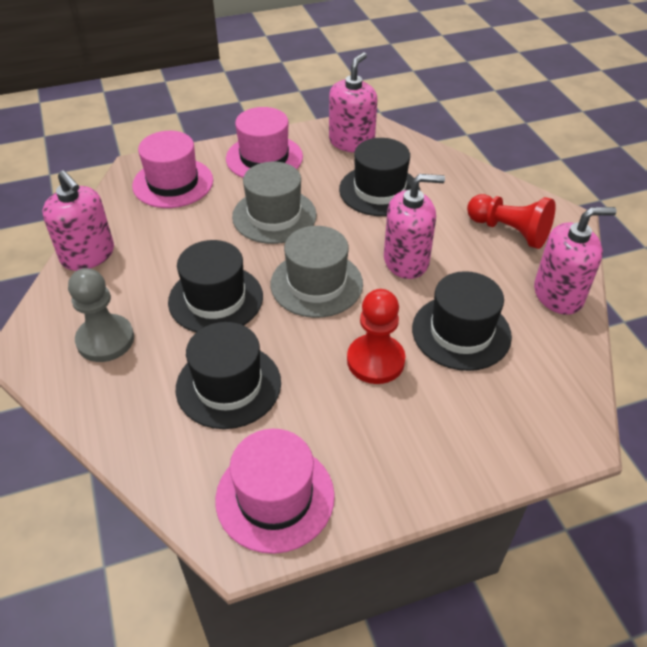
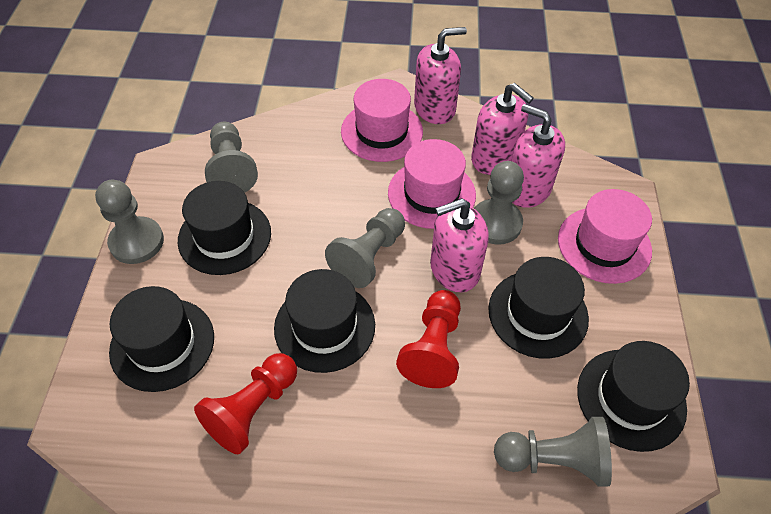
black hat: [168,240,263,332] [176,322,281,429] [339,138,420,216] [412,271,512,371] = 4 -> [109,286,214,392] [178,181,271,275] [274,269,375,373] [488,257,589,359] [577,341,690,452] = 5
grey hat: [232,162,317,244] [270,226,363,318] = 2 -> none = 0
grey pawn: [68,268,134,362] = 1 -> [95,180,164,264] [205,122,258,193] [325,208,405,288] [474,161,524,245] [494,417,612,486] = 5

